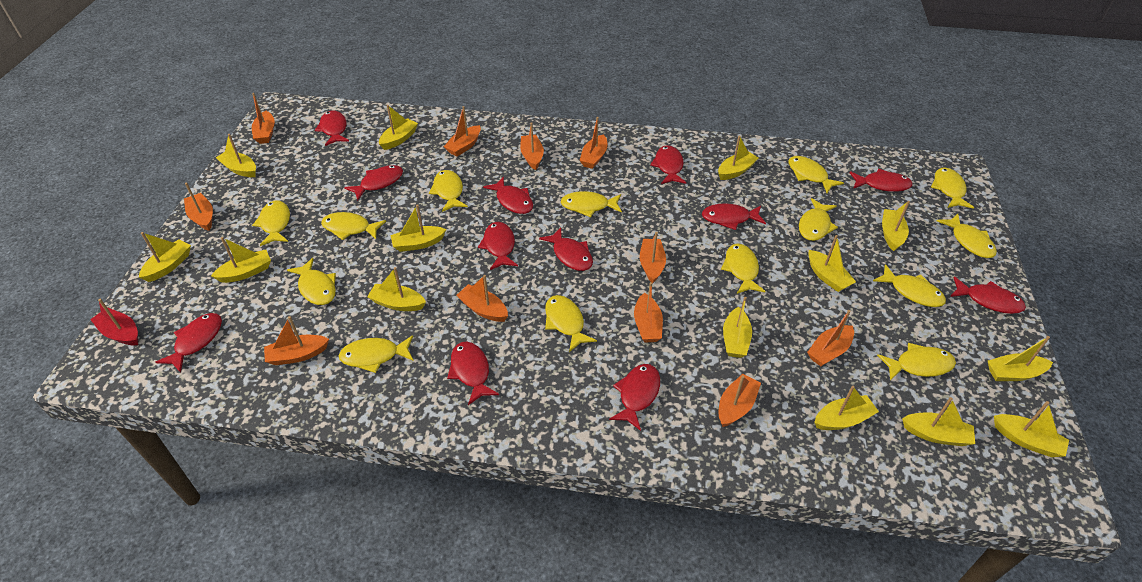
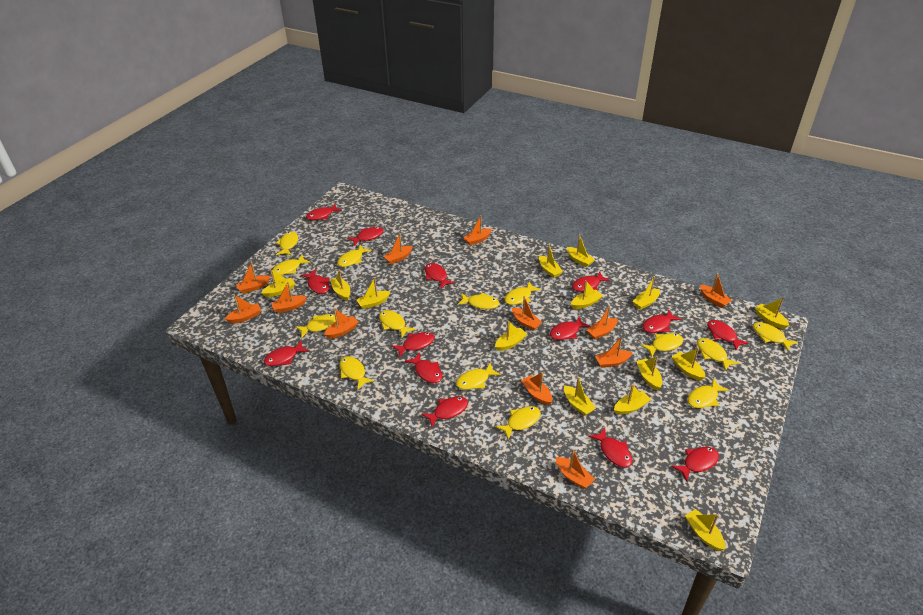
orange boat: [184,183,213,231] [252,93,275,144] [264,316,329,365] [444,106,481,157] [456,275,508,322] [520,122,544,170] [579,117,607,169] [634,282,663,342] [640,232,666,283] [719,374,761,427] [807,310,854,366] = 11 -> [225,294,261,323] [236,262,270,294] [271,282,307,313] [324,308,358,339] [383,233,413,264] [463,215,492,245] [512,296,542,331] [521,372,552,405] [556,449,595,489] [587,306,618,339] [595,336,633,368] [700,273,732,308] = 12
red boat: [90,299,138,345] = 1 -> none = 0
red fish: [155,313,222,373] [315,110,349,146] [344,165,403,201] [447,342,499,405] [478,222,518,270] [483,176,533,214] [539,227,593,271] [609,364,660,431] [650,145,686,184] [702,203,766,230] [850,169,913,192] [950,277,1026,314] = 12 -> [264,341,309,366] [301,269,330,294] [306,204,342,220] [347,227,384,246] [391,332,435,357] [405,352,443,383] [421,396,468,427] [425,263,455,289] [550,317,591,340] [572,272,610,292] [588,427,633,468] [643,309,682,333] [671,447,719,482] [707,320,749,350] = 14

